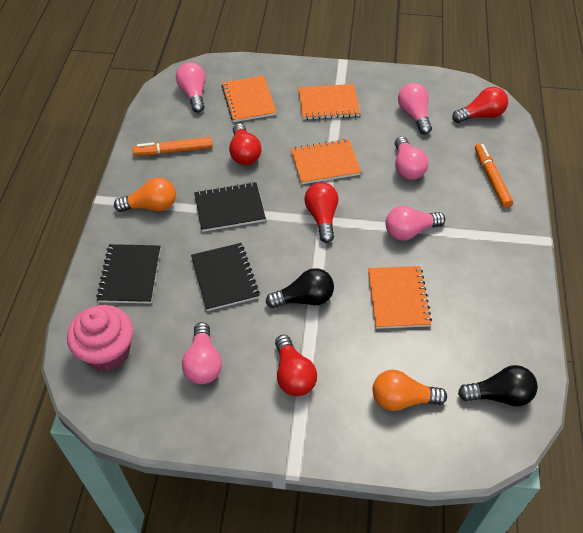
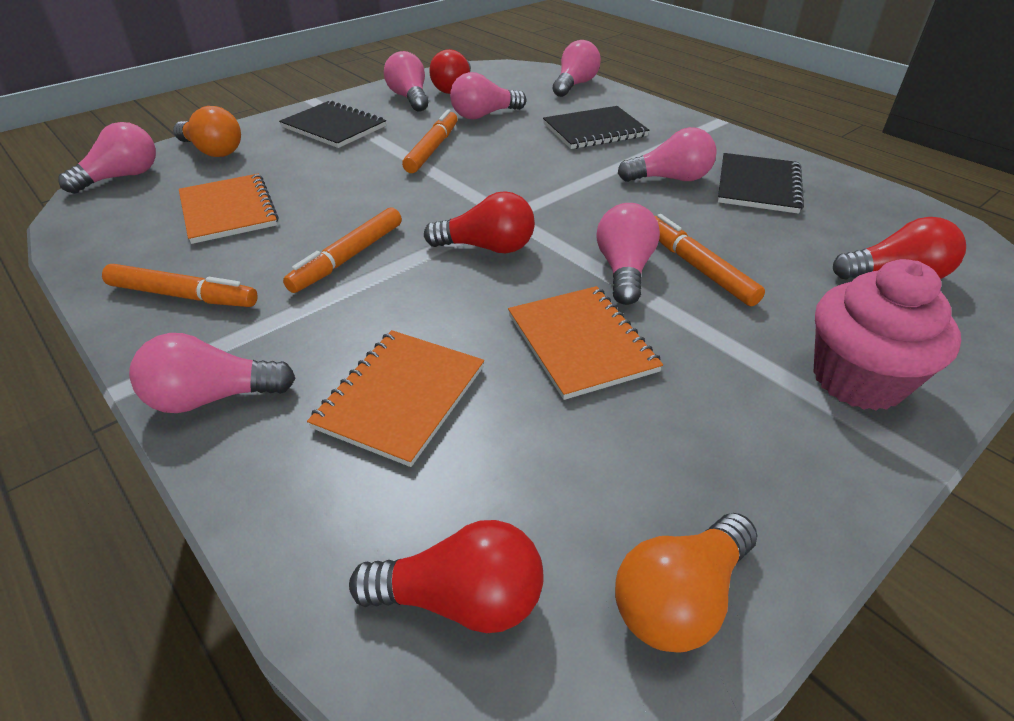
black light bulb: [266,268,334,308] [458,365,538,407] = 2 -> none = 0
orange marker: [133,137,213,156] [475,143,513,208] = 2 -> [102,264,258,307] [283,207,402,293] [402,109,458,173] [655,214,765,306] = 4
orange notebook: [221,76,277,122] [291,139,361,184] [298,84,360,120] [368,266,432,329] = 4 -> [179,174,279,244] [307,330,484,467] [508,286,663,400] = 3
pink light bulb: [176,62,206,113] [182,322,222,384] [385,206,445,241] [395,136,428,180] [398,83,432,135] = 5 -> [59,122,156,194] [129,333,295,413] [384,51,428,111] [450,72,526,119] [552,40,601,97] [597,203,660,305] [618,127,717,182] = 7

